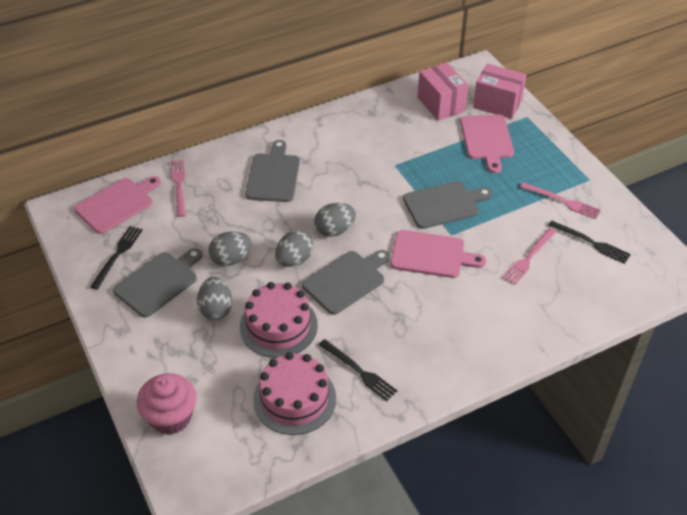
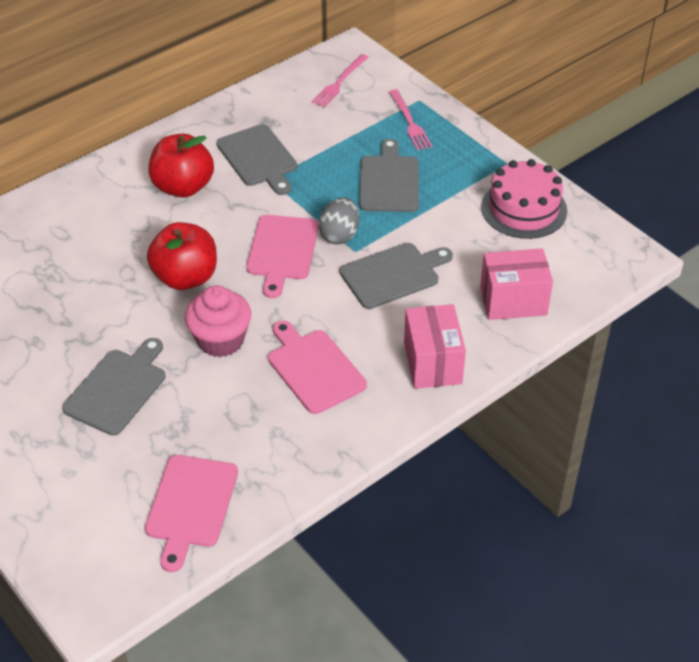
black fork: [90,226,143,290] [319,339,397,401] [548,220,631,264] = 3 -> none = 0
grey egg: [197,277,232,320] [208,231,252,266] [275,230,313,267] [314,203,356,237] = 4 -> [319,197,359,244] = 1
pink cake: [240,282,318,358] [253,352,336,435] = 2 -> [481,159,567,239] = 1
pink fork: [170,160,186,217] [503,228,557,285] [520,182,601,219] = 3 -> [311,54,369,108] [389,89,432,150] = 2
red apple: none = 0 -> [147,222,217,290] [148,134,214,198] = 2

